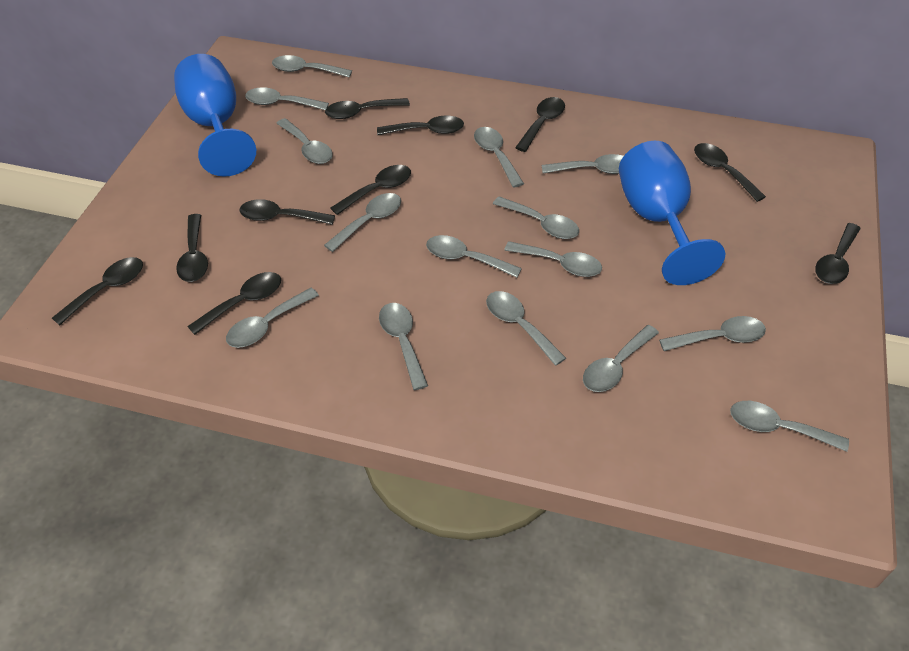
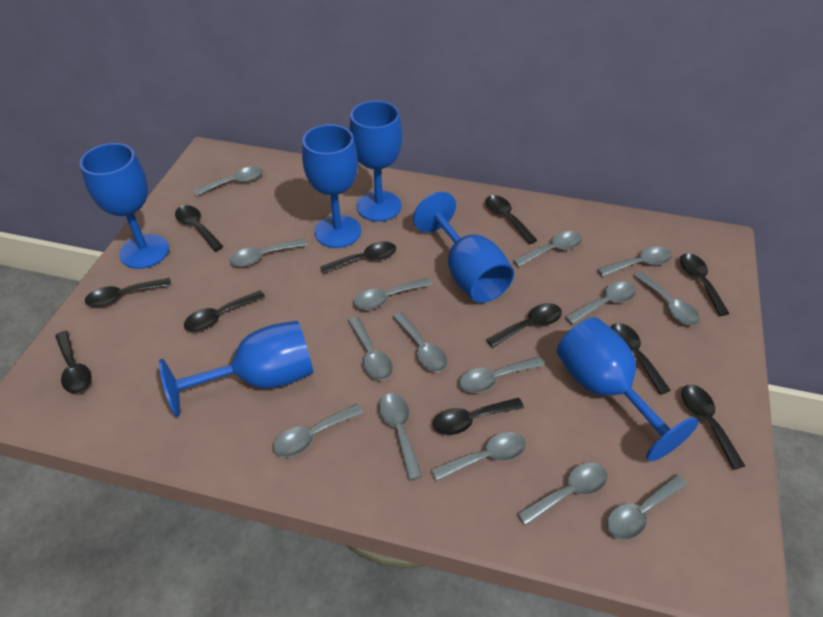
black spoon: [52,257,143,325] [176,214,208,282] [187,272,281,335] [240,199,335,225] [325,98,410,119] [331,165,411,215] [377,116,464,135] [515,97,565,152] [694,143,766,202] [815,223,861,284] = 10 -> [55,331,92,393] [85,278,172,307] [175,205,223,251] [184,290,265,331] [320,242,396,274] [433,398,524,435] [485,195,537,244] [486,303,562,348] [610,323,671,395] [680,253,730,316] [681,385,745,470] = 11
blue goblet: [174,54,256,176] [619,141,725,285] = 2 -> [80,143,169,269] [159,321,313,417] [302,124,361,248] [349,101,402,222] [413,192,514,303] [557,317,699,462] = 6

